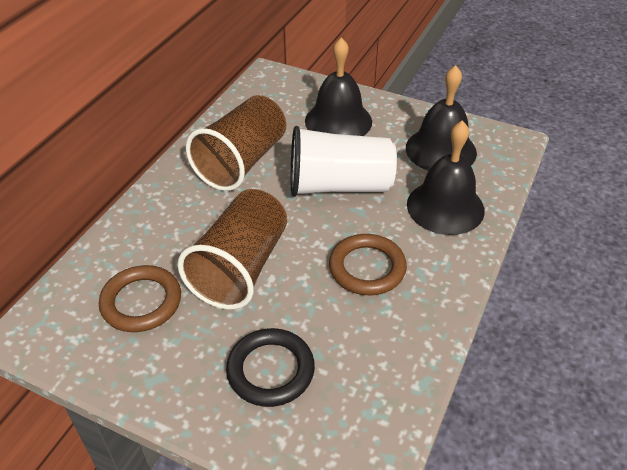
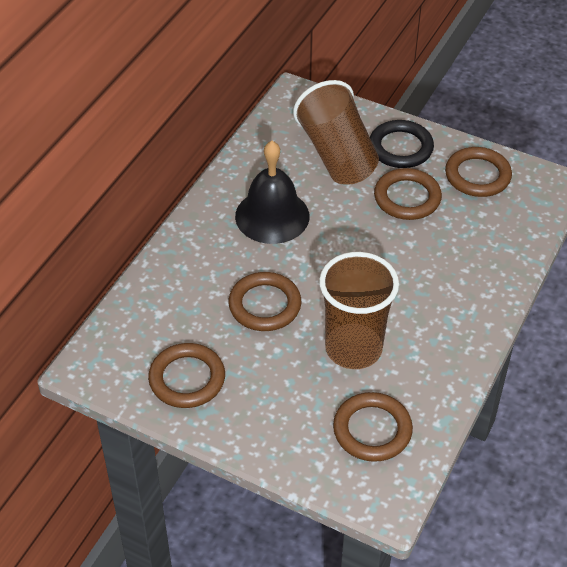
black bell: [305,38,372,136] [406,65,477,171] [407,120,485,235] = 3 -> [235,141,309,244] = 1
brown ring: [99,265,181,332] [329,234,407,296] = 2 -> [148,343,225,408] [228,272,301,331] [333,392,413,462] [374,168,442,220] [445,147,512,197] = 5
white cup: [291,126,397,197] = 1 -> none = 0

